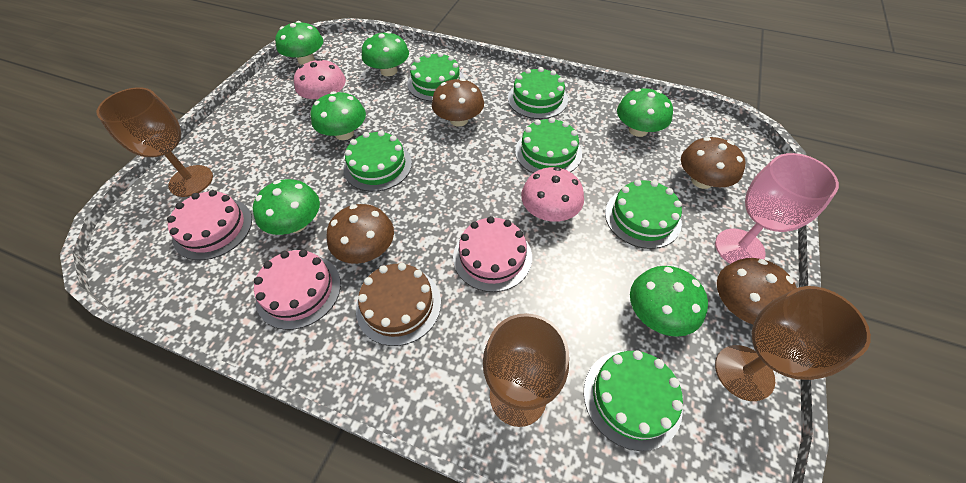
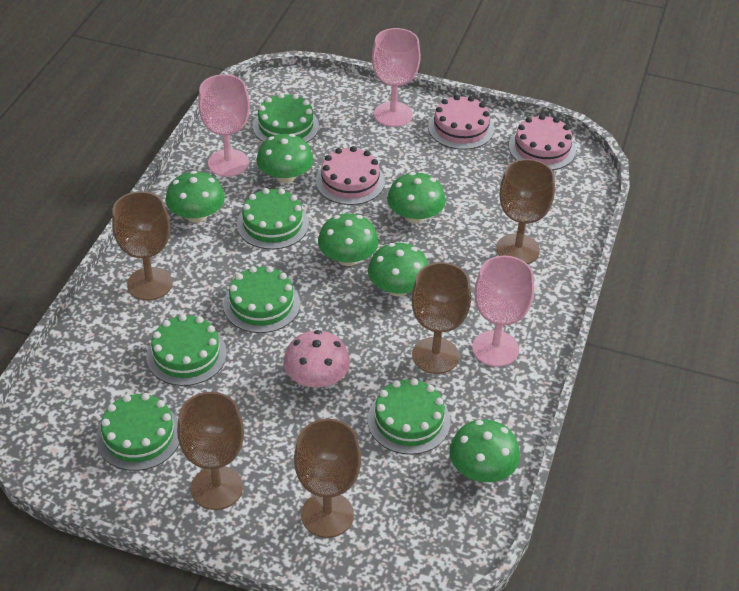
brown cake: [356,263,441,346] = 1 -> none = 0
brown goblet: [97,87,213,197] [483,313,569,427] [715,286,871,401] = 3 -> [112,191,173,300] [177,392,244,510] [294,419,361,538] [411,262,471,374] [496,159,555,264] = 5
brown mushroom: [326,204,394,264] [432,78,484,126] [681,137,746,189] [717,258,797,324] = 4 -> none = 0
pink goblet: [715,153,839,264] = 1 -> [198,74,250,177] [372,28,421,127] [472,255,534,367] = 3
pink mushroom: [294,58,346,100] [521,167,584,222] = 2 -> [284,330,350,388] = 1

